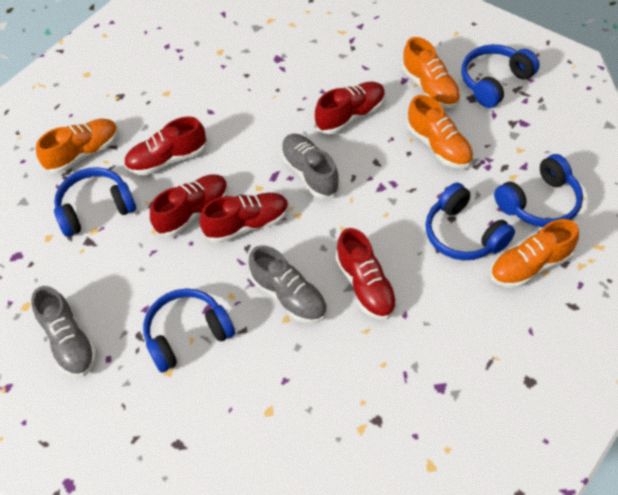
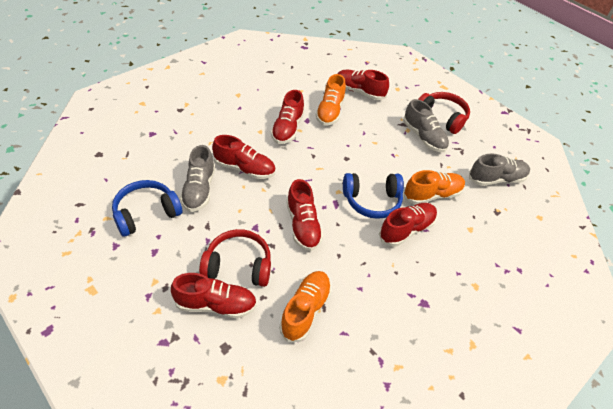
blue headphones: [54,167,136,237] [143,288,235,373] [425,182,515,260] [461,44,540,108] [494,154,583,227] = 5 -> [112,180,182,237] [343,173,404,219] = 2
orange shoe: [36,119,119,174] [402,37,461,109] [407,95,474,169] [490,219,579,288] = 4 -> [279,271,332,342] [316,74,346,125] [404,170,465,204] = 3
red headphones: none = 0 -> [199,229,271,287] [418,92,470,134] = 2
red shoe: [124,117,207,175] [150,175,228,237] [199,193,289,243] [315,81,386,135] [336,228,398,320] = 5 -> [171,273,257,318] [212,135,276,179] [271,90,305,144] [286,179,323,251] [337,70,389,100] [379,203,437,246] = 6

